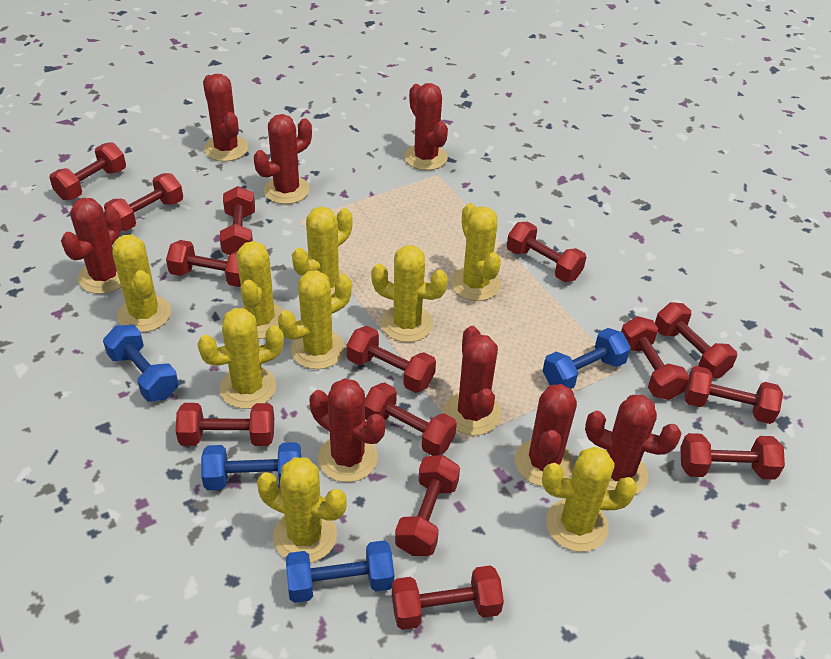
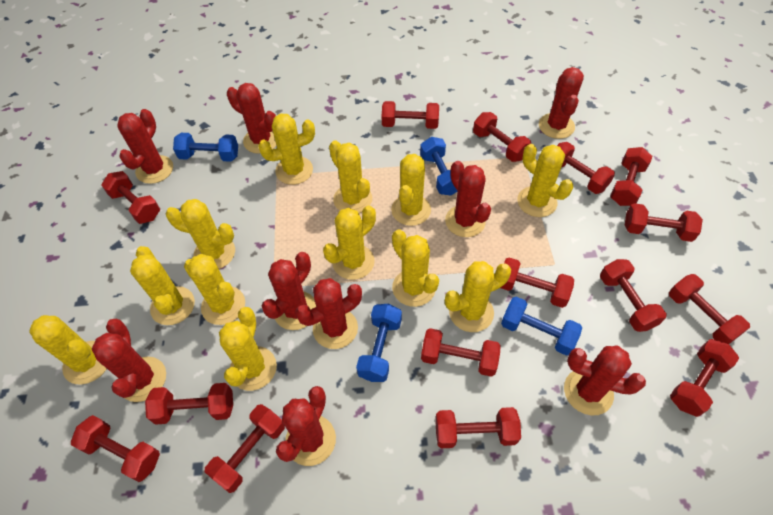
red cactus: [61,198,121,294] [203,74,248,162] [254,114,312,204] [309,378,385,482] [404,83,448,170] [444,326,501,435] [515,384,577,486] [585,395,681,495] = 8 -> [91,319,166,402] [117,109,173,184] [227,83,277,154] [262,252,316,330] [276,386,336,466] [295,278,362,349] [445,161,491,237] [539,67,584,139] [564,346,646,416] = 9
red dumbbell: [49,142,126,200] [104,173,183,231] [166,240,241,287] [176,403,274,446] [220,186,255,255] [347,326,436,393] [365,382,457,456] [392,565,504,630] [395,455,460,556] [507,222,586,282] [621,316,689,400] [655,302,737,378] [680,433,785,480] [684,366,783,424] = 14 -> [71,415,160,482] [101,171,160,224] [145,383,233,425] [205,404,285,493] [382,101,439,129] [421,328,501,377] [435,407,521,448] [473,112,531,162] [500,258,574,308] [557,142,615,194] [600,259,667,332] [610,147,652,206] [625,203,703,242] [669,274,750,344] [670,339,739,417] = 15
yellow cactus: [113,235,171,332] [197,308,284,409] [236,241,285,339] [257,457,347,563] [278,270,352,369] [292,206,353,295] [371,245,448,342] [451,203,501,301] [542,446,637,552] = 9 -> [29,315,107,385] [130,246,195,325] [166,199,235,269] [184,254,245,325] [219,307,277,391] [258,114,315,185] [323,206,376,280] [329,140,372,213] [391,154,431,226] [392,229,439,307] [445,261,511,332] [517,144,573,217] = 12

